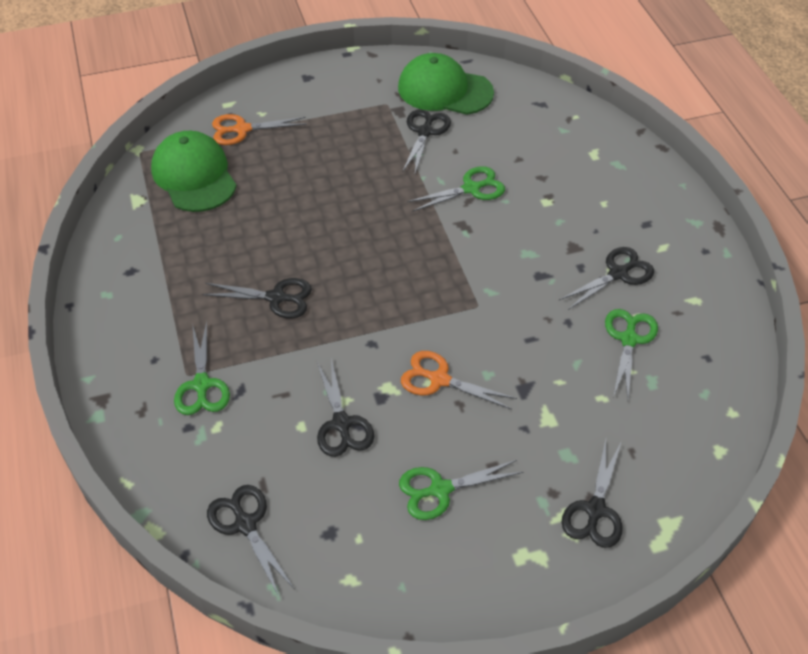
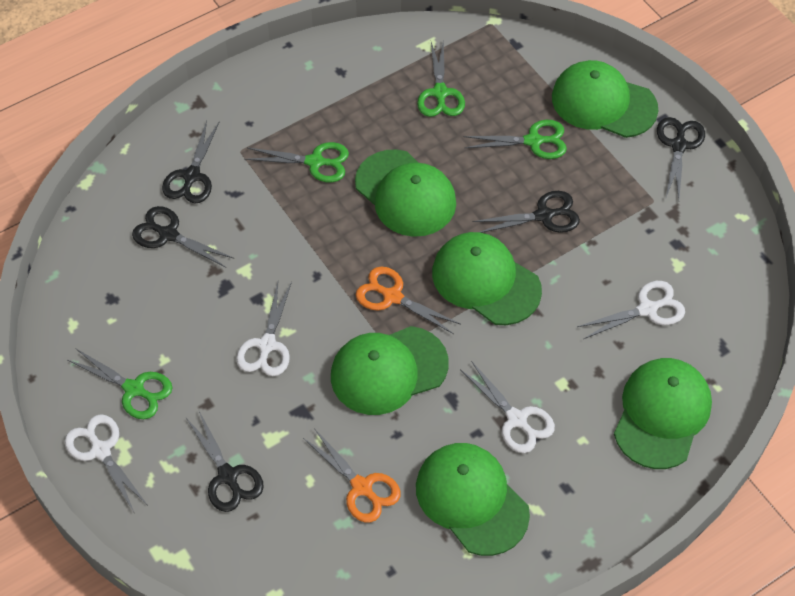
black scissors: [202,278,312,319] [207,485,294,596] [317,359,374,457] [402,109,451,173] [559,247,654,310] [562,440,623,548] = 6 -> [132,206,233,268] [162,121,219,203] [186,411,264,512] [472,191,580,233] [657,117,705,199] = 5
green cap: [151,131,237,212] [398,53,494,115] = 2 -> [331,326,449,415] [355,149,456,237] [416,443,530,556] [432,232,542,325] [552,60,658,138] [614,358,712,469] = 6
white scissors: none = 0 -> [65,414,147,512] [236,282,292,376] [461,361,555,453] [577,281,685,339] = 4

